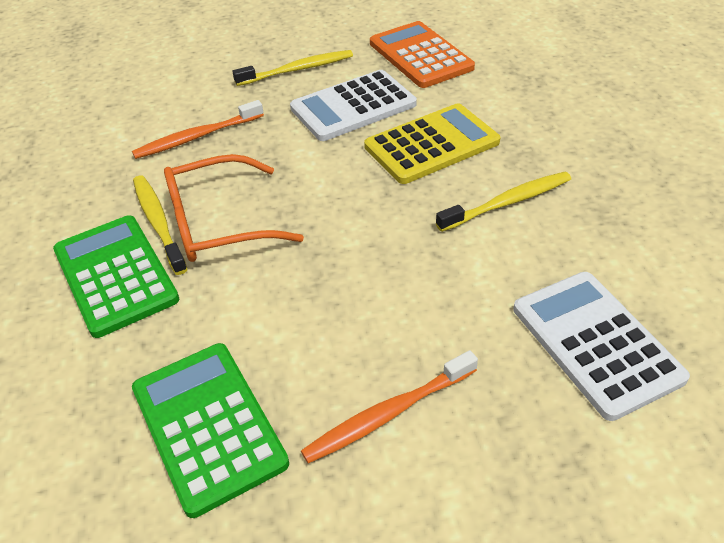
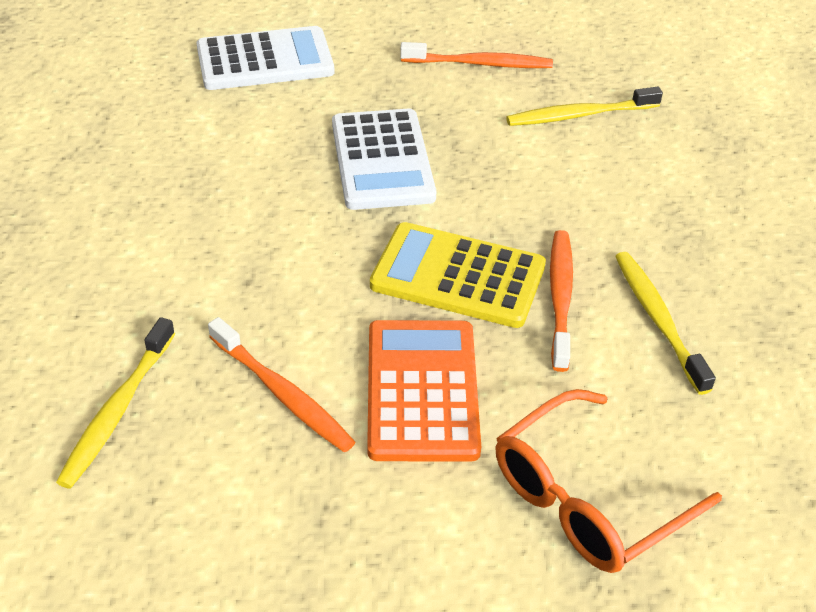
green calculator: [53,215,179,338] [132,343,289,518] = 2 -> none = 0
orange toothbrush: [132,100,264,159] [301,350,478,463] = 2 -> [208,317,356,452] [400,42,553,68] [550,230,573,372] = 3

